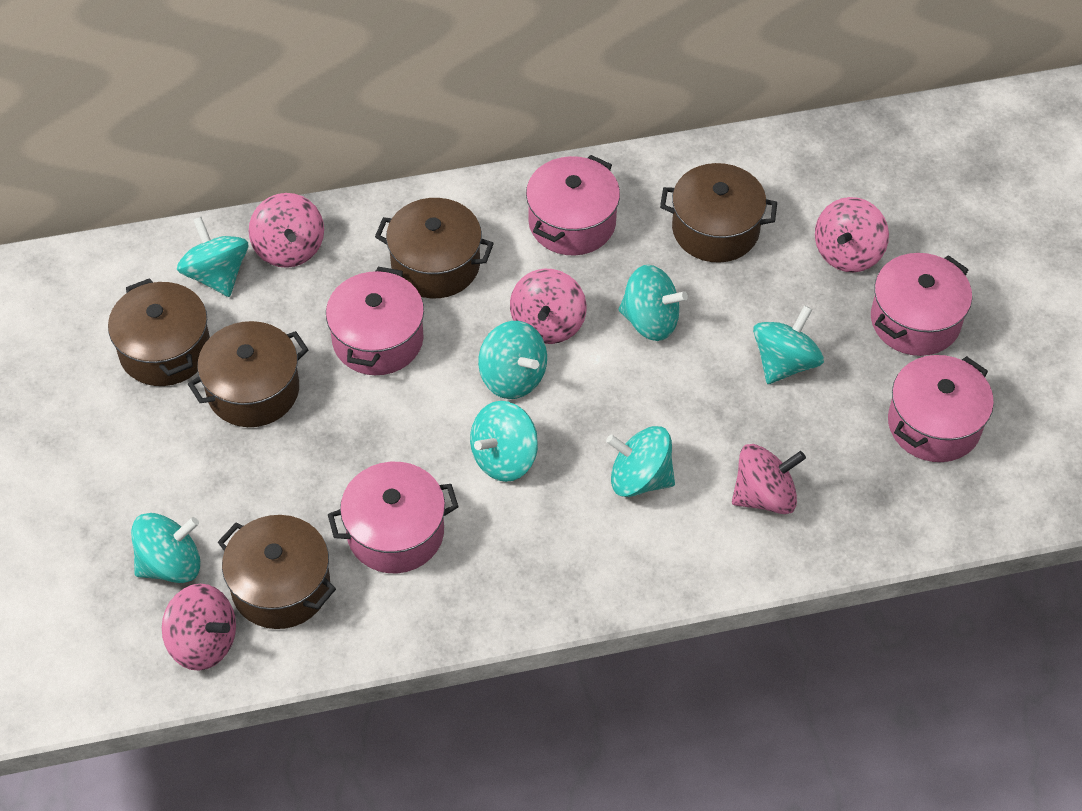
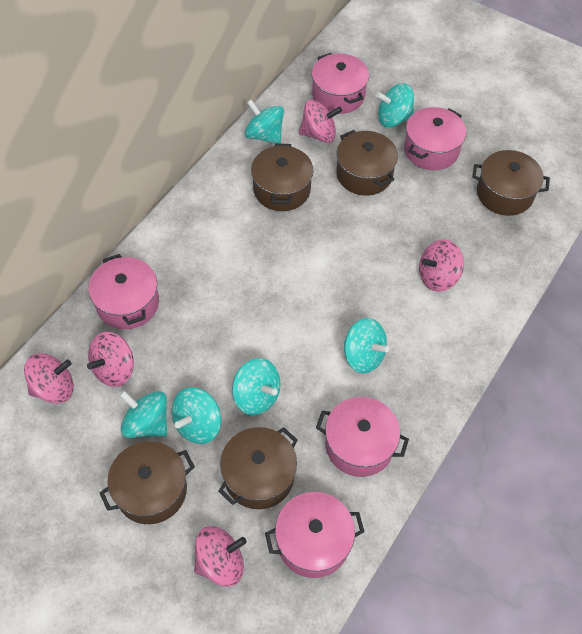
turquoise spinning top: [131,513,201,583] [177,217,248,297] [470,401,538,482] [478,321,547,399] [606,426,675,497] [619,265,688,341] [753,305,824,384] = 7 -> [119,391,167,438] [172,387,221,444] [232,358,281,415] [245,100,284,144] [344,318,390,373] [376,83,414,127] = 6

